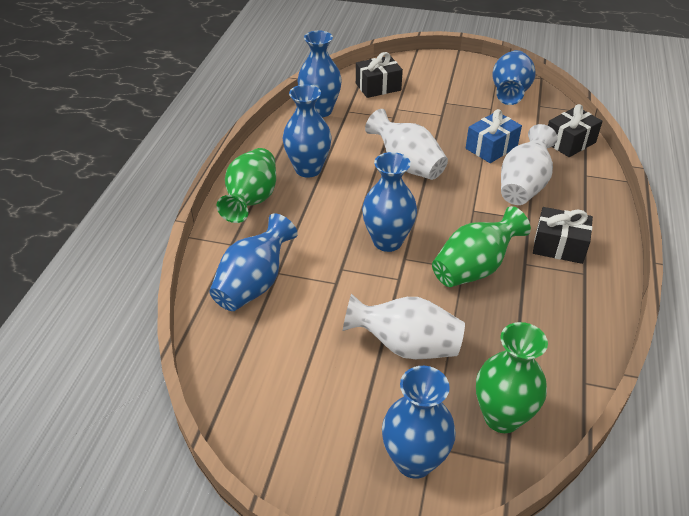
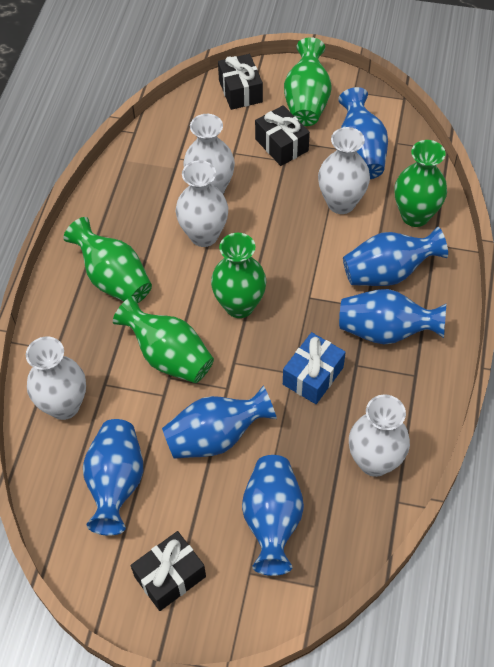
green vase: [216,148,276,223] [432,206,531,287] [476,322,548,433] = 3 -> [63,217,152,303] [113,296,214,383] [211,233,266,318] [284,37,332,126] [395,140,447,227] = 5
white vase: [343,293,465,359] [365,109,448,180] [501,124,558,205] = 3 -> [26,337,86,420] [176,160,228,247] [184,114,235,194] [318,127,370,214] [349,395,410,477] = 5

